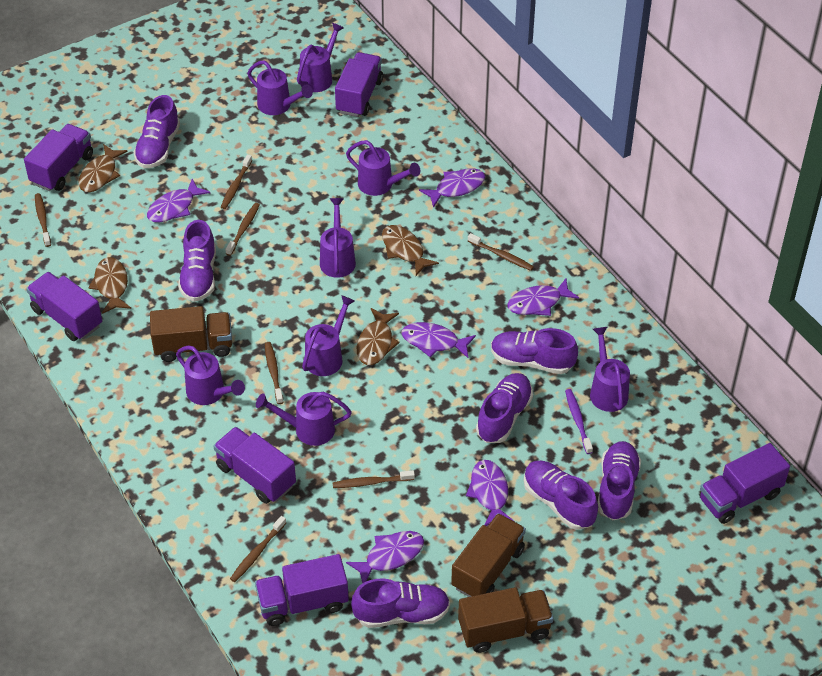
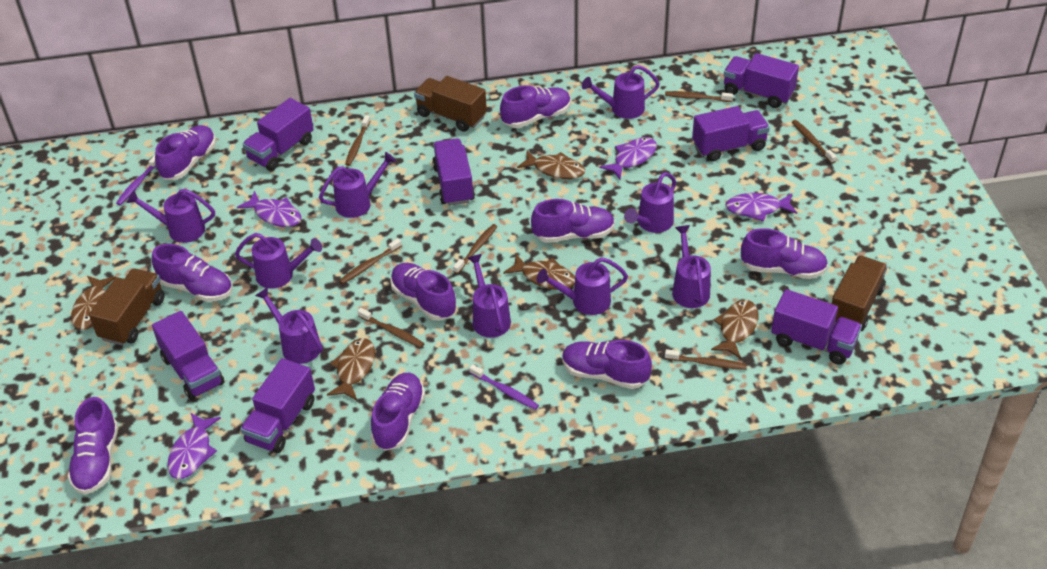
brown fish: [78,144,128,192] [89,257,131,314] [357,308,400,365] [382,225,439,276] = 4 -> [71,276,116,330] [327,338,375,400] [503,254,575,290] [517,150,585,179] [711,300,758,359] = 5
purple fish: [147,179,210,223] [346,531,424,583] [402,322,476,358] [419,168,485,208] [466,460,515,526] [507,279,579,316] = 6 -> [167,413,221,479] [237,191,301,227] [600,137,657,179] [725,193,797,222] = 4
purple shoe: [134,95,180,168] [178,220,216,302] [351,579,450,628] [476,373,533,443] [491,328,578,374] [524,461,598,530] [598,441,641,520] = 7 -> [68,397,118,495] [152,244,233,302] [155,125,216,180] [371,373,425,451] [390,263,457,321] [500,85,571,128] [531,199,615,243] [562,340,652,389] [741,228,828,279] = 9
purple toothbrush: [565,389,593,454] = 1 -> [116,155,156,205] [469,364,539,410] = 2
purple truck: [24,124,93,191] [26,272,102,341] [213,427,296,504] [255,554,349,626] [335,52,383,117] [699,443,790,524] = 6 -> [152,311,224,400] [240,358,315,453] [243,98,314,171] [432,138,475,206] [692,106,770,161] [724,53,799,108] [771,289,862,365] = 7
purple watering can: [176,346,245,405] [247,60,313,115] [256,392,352,446] [297,23,344,92] [302,295,355,376] [320,198,356,278] [346,140,420,196] [590,327,630,412] = 8 -> [127,189,215,243] [235,233,322,289] [255,287,323,364] [319,152,396,218] [468,254,511,338] [537,257,628,315] [582,65,660,119] [624,172,676,233] [672,225,711,308] = 9

